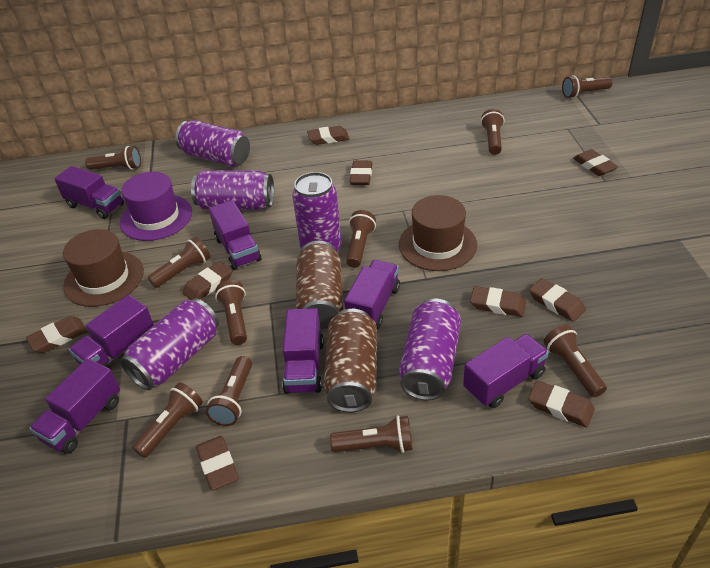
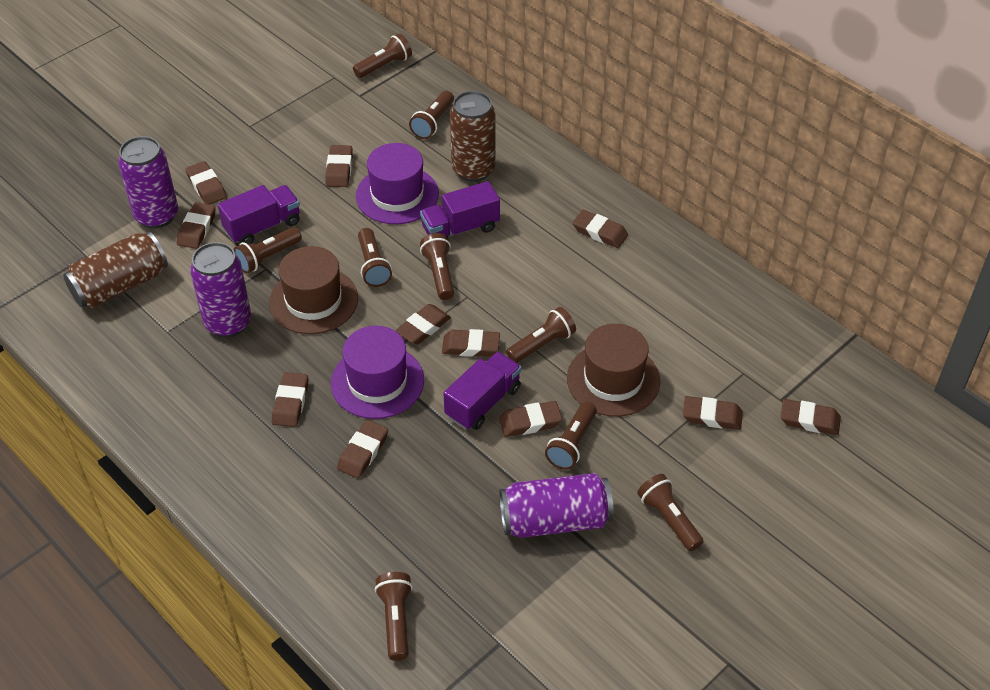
brown eraser: [26,316,87,353] [183,261,233,300] [196,436,238,491] [307,126,349,145] [350,161,372,185] [470,286,526,317] [528,380,595,427] [529,278,586,322] [573,149,618,176] = 9 -> [177,202,216,249] [185,161,227,205] [272,372,308,427] [325,145,353,187] [337,420,388,478] [395,304,451,345] [442,329,500,357] [499,401,562,437] [573,210,628,248] [683,396,743,430] [780,399,841,435] = 11
brown flashlight: [85,146,141,170] [132,382,203,458] [148,237,210,288] [206,356,252,426] [215,280,247,345] [330,415,413,453] [346,210,376,268] [481,109,504,155] [544,325,607,397] [562,75,612,98] = 10 -> [233,227,302,273] [353,33,412,78] [358,228,392,287] [375,572,413,661] [409,91,454,139] [420,233,454,300] [506,307,576,363] [545,402,597,470] [637,474,704,551] = 9
purple can: [120,298,219,390] [175,120,250,167] [191,170,274,210] [292,172,342,251] [399,299,461,401] = 5 -> [118,136,178,229] [190,242,251,337] [499,473,614,538] = 3
purple hat: [120,172,192,241] = 1 -> [331,326,424,419] [356,143,439,224] = 2
purple truck: [29,358,120,454] [54,166,124,219] [69,295,154,369] [209,200,261,270] [283,308,324,394] [344,260,400,329] [463,334,549,408] = 7 -> [218,185,300,244] [420,181,500,238] [443,352,521,430] = 3

